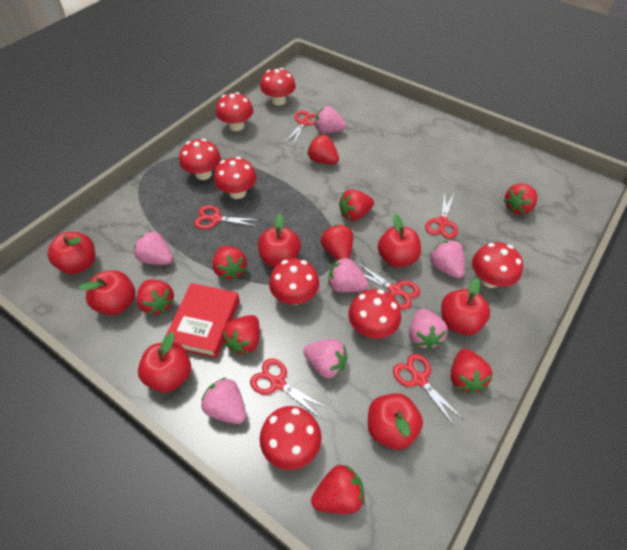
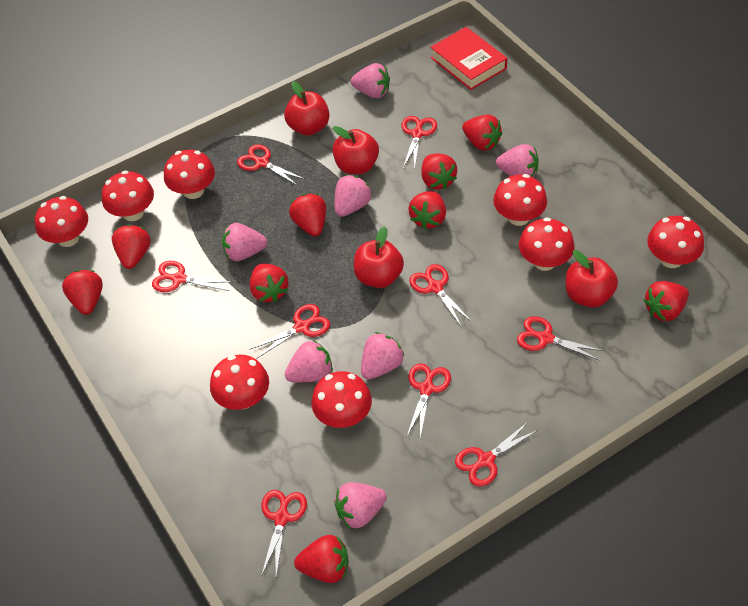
red apple: [48,232,95,274] [78,270,135,315] [138,332,191,393] [258,214,301,267] [368,393,423,450] [378,214,421,268] [441,278,490,335] = 7 -> [284,81,330,136] [332,126,379,174] [354,226,404,288] [566,250,618,308] = 4
red scissors: [194,205,260,229] [250,358,327,418] [285,110,317,145] [358,263,420,310] [393,353,464,427] [425,191,458,239] = 6 -> [152,261,233,292] [237,144,304,186] [249,304,330,359] [261,490,307,577] [402,116,437,170] [407,363,451,438] [409,264,472,326] [455,421,538,487] [517,316,604,361] = 9

